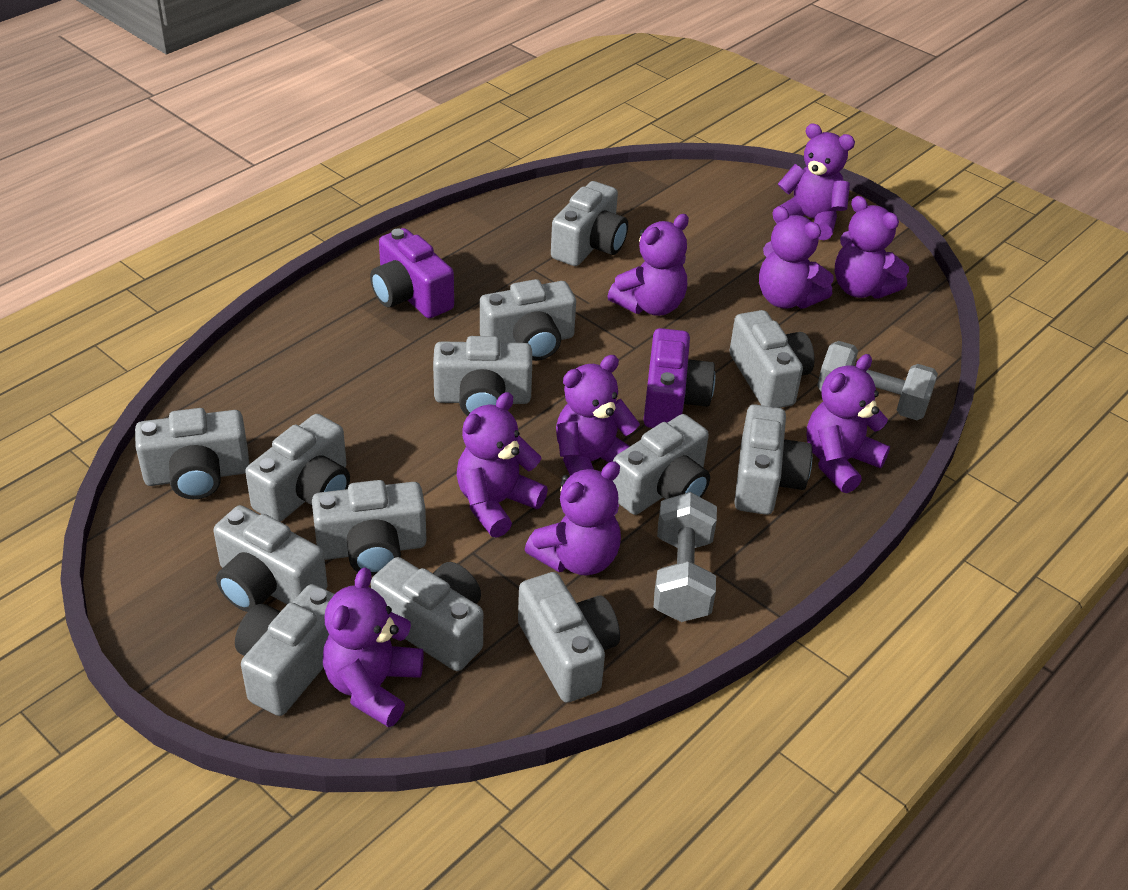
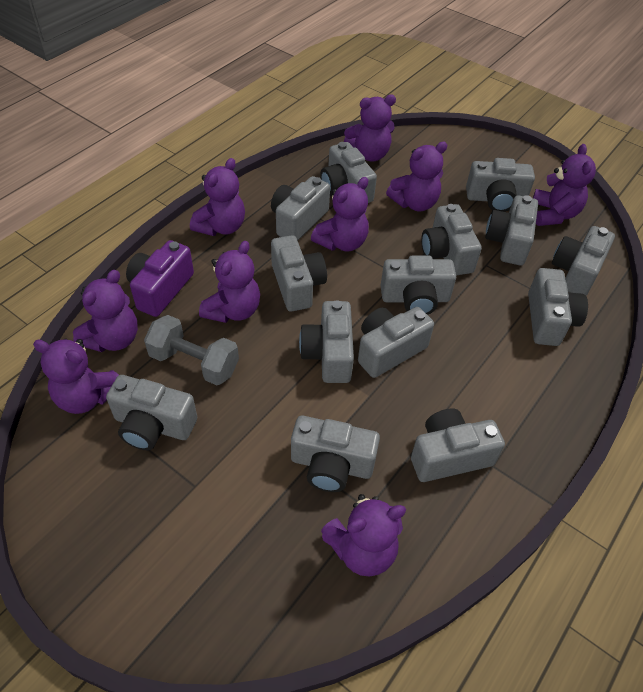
grey camera: [135,408,249,499] [213,505,327,612] [235,584,335,716] [245,414,350,522] [312,480,427,576] [371,557,483,671] [433,336,532,416] [480,279,576,361] [518,572,620,703] [551,181,628,266] [613,414,710,515] [729,310,815,408] [734,404,812,515] = 13 -> [106,375,197,450] [271,176,330,241] [271,235,327,311] [291,416,380,492] [299,300,354,383] [320,142,377,203] [358,307,434,378] [381,255,456,315] [411,408,505,482] [421,204,482,275] [466,158,535,212] [485,195,538,265] [528,268,588,346] [552,226,615,296] = 14
grey dumbbell: [654,492,717,622] [817,341,938,420] = 2 -> [144,315,239,385] = 1
purple camera: [370,228,454,318] [643,328,715,428] = 2 -> [126,240,194,317] = 1

